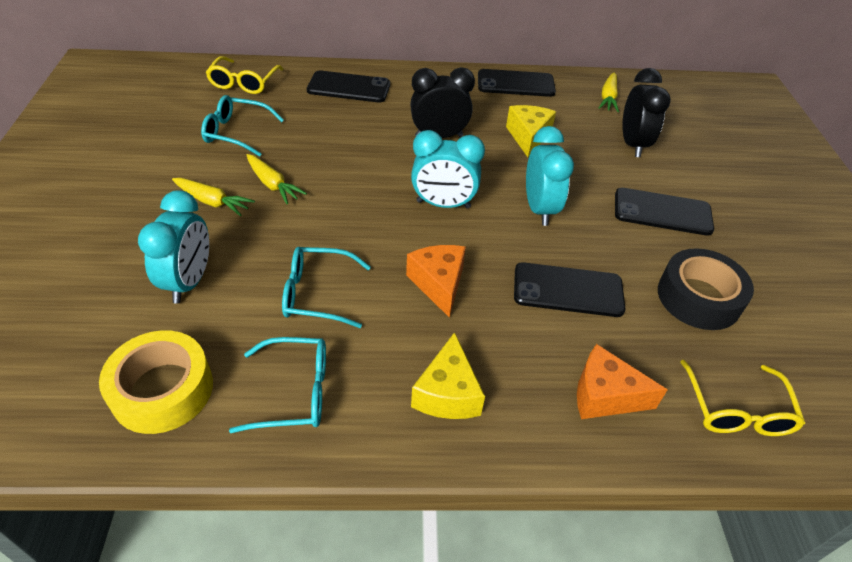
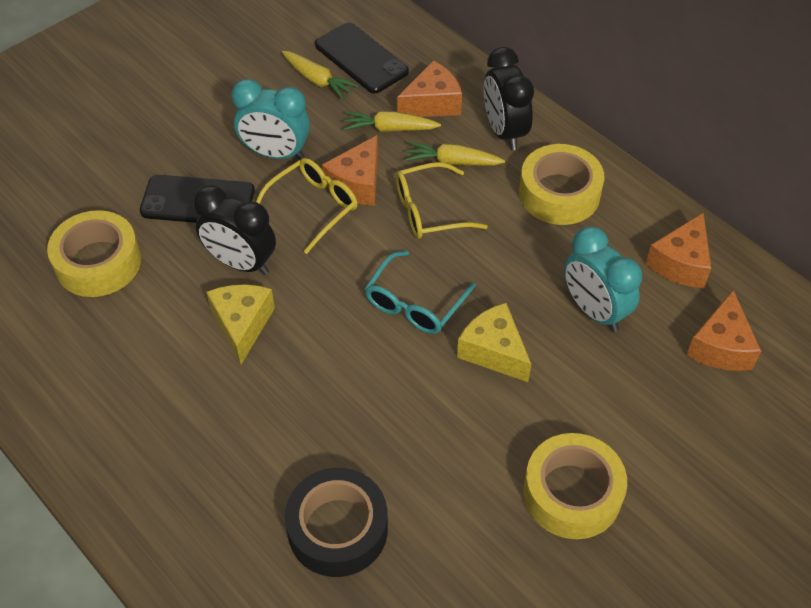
black phone: [307,70,390,103] [478,69,556,97] [514,262,625,317] [615,188,714,236] = 4 -> [140,175,255,223] [315,23,409,93] = 2
orange cheese: [406,245,466,318] [577,344,668,419] = 2 -> [322,135,378,206] [397,60,462,117] [645,212,711,288] [686,290,761,371] = 4
turquoise clock: [138,190,209,304] [411,130,485,209] [526,126,574,226] = 3 -> [231,79,310,160] [564,226,642,332] = 2
turquoise glasses: [201,95,284,157] [229,337,326,433] [282,247,371,328] = 3 -> [365,251,476,334] = 1
yellow tape: [99,330,213,434] = 1 -> [47,210,141,297] [519,144,605,225] [523,433,627,539] = 3

